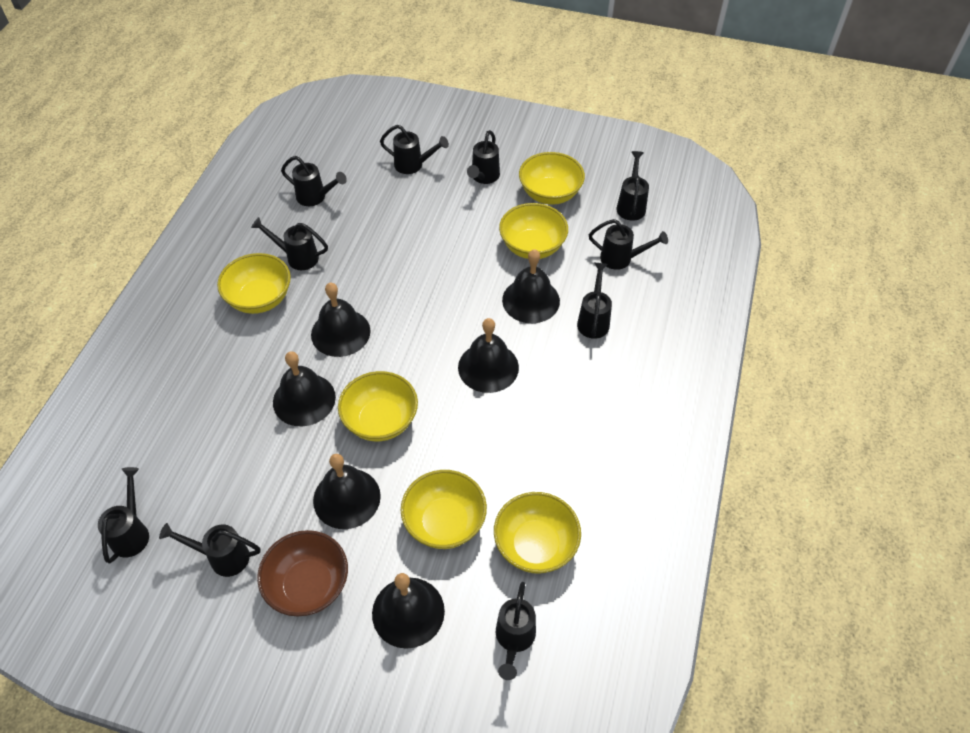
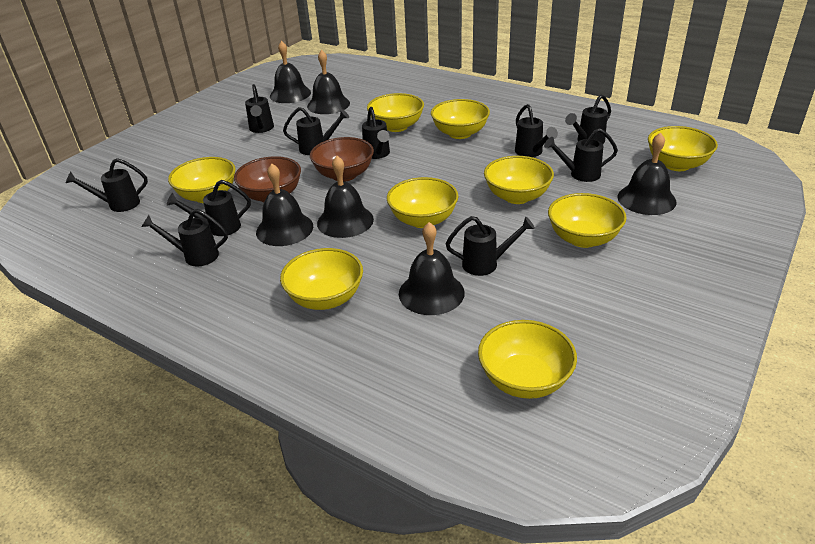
brown bowl: [257,530,348,616] = 1 -> [234,156,301,202] [310,137,374,182] = 2
yellow bowl: [217,253,291,314] [338,371,418,441] [400,470,487,549] [494,492,581,574] [499,203,568,259] [519,152,585,205] = 6 -> [168,157,236,203] [280,248,363,310] [367,93,424,132] [387,177,459,228] [431,99,490,139] [478,320,577,399] [484,156,554,204] [548,193,627,248] [648,126,718,171] = 9

